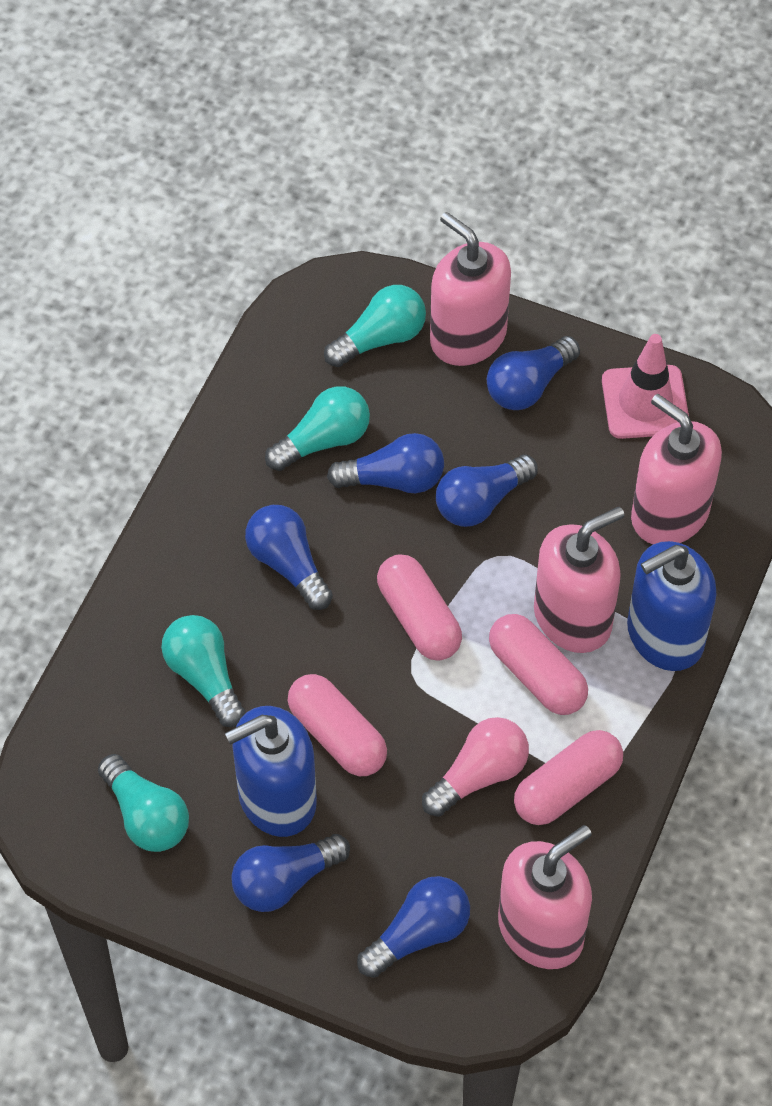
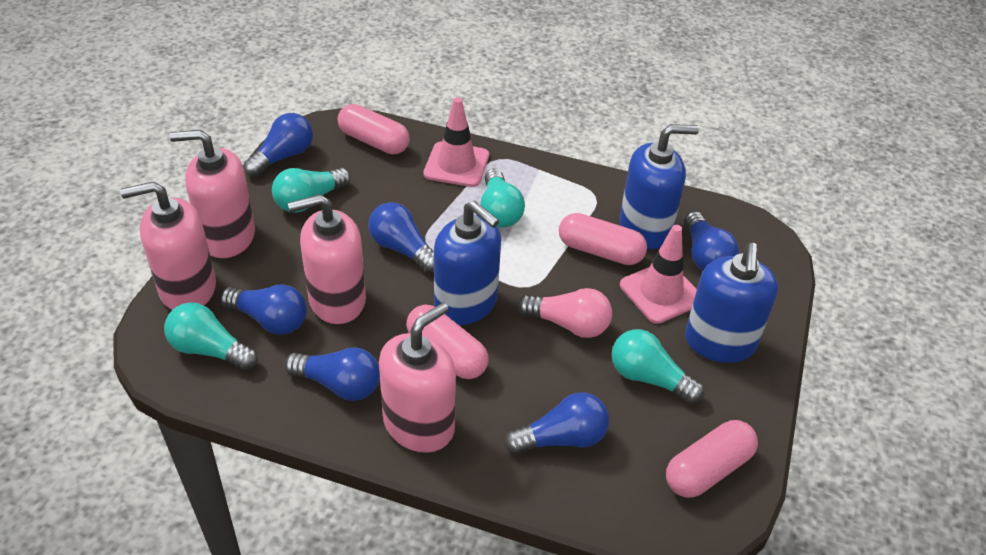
blue soap dispenser: [225,706,317,837] [627,541,717,671] = 2 -> [434,200,501,325] [619,124,699,249] [685,243,778,363] = 3
pink traffic cone: [602,334,689,439] = 1 -> [423,97,489,187] [620,225,697,324] = 2

